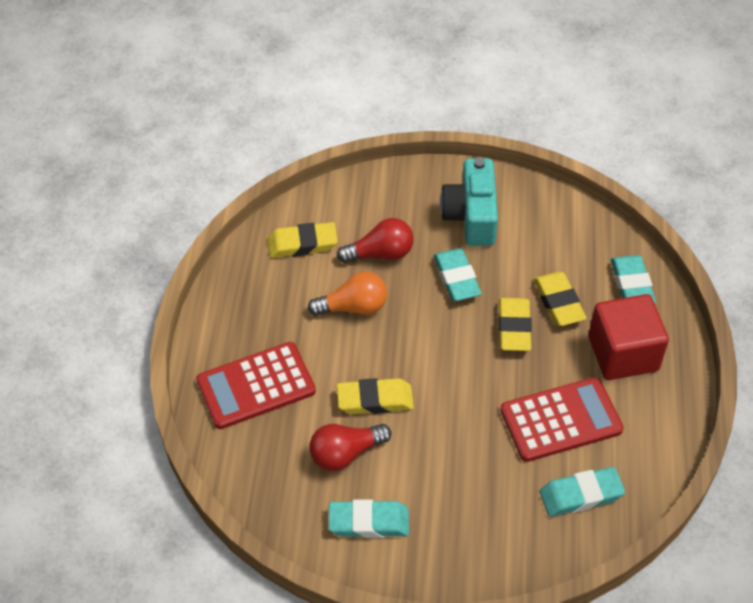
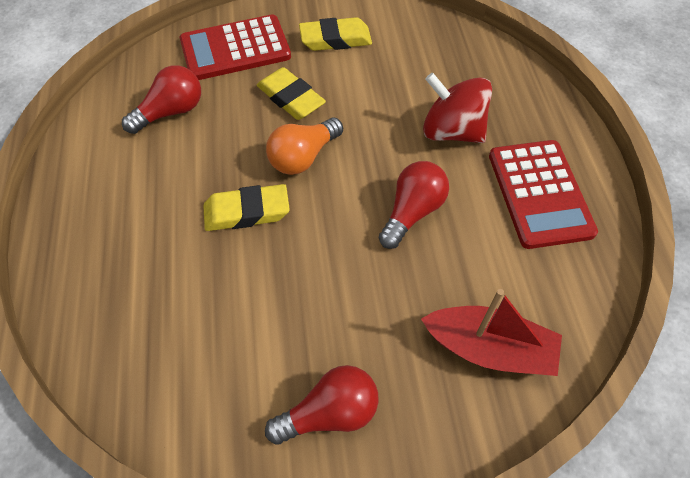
red boat: none = 0 -> [421,289,562,376] = 1
red cube: [589,294,669,380] = 1 -> none = 0
red light bulb: [309,424,391,471] [337,218,414,263] = 2 -> [122,65,201,134] [265,365,378,445] [379,161,449,249] = 3
red spinning top: none = 0 -> [423,73,492,143] = 1
turquoise camera: [440,158,498,246] = 1 -> none = 0
turquoise eraser: [329,499,409,538] [434,248,482,301] [540,467,625,516] [611,255,656,304] = 4 -> none = 0
yellow eraser: [268,222,338,258] [337,378,414,414] [498,298,532,351] [534,272,587,326] = 4 -> [203,184,290,231] [257,67,326,120] [299,17,372,51] = 3

